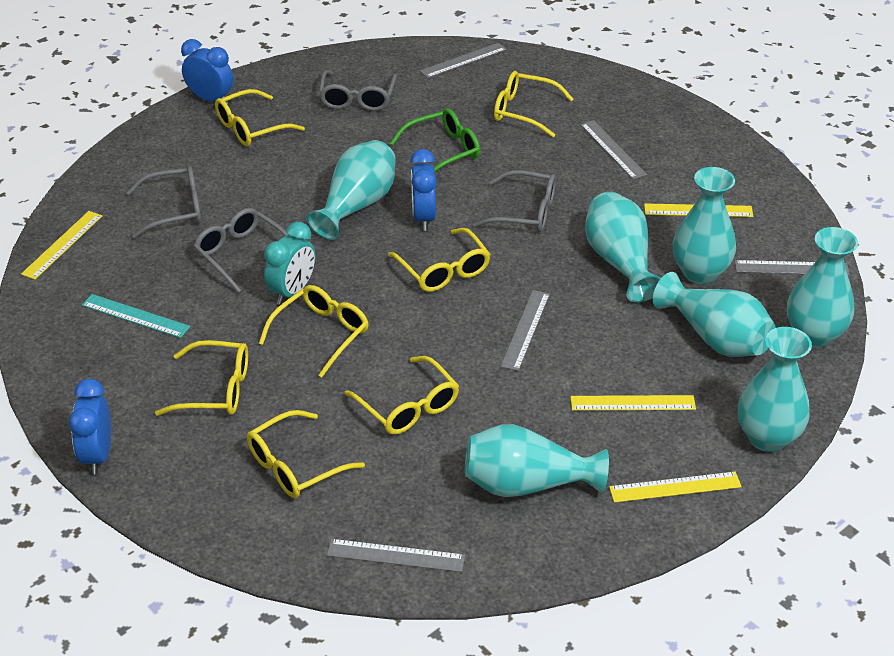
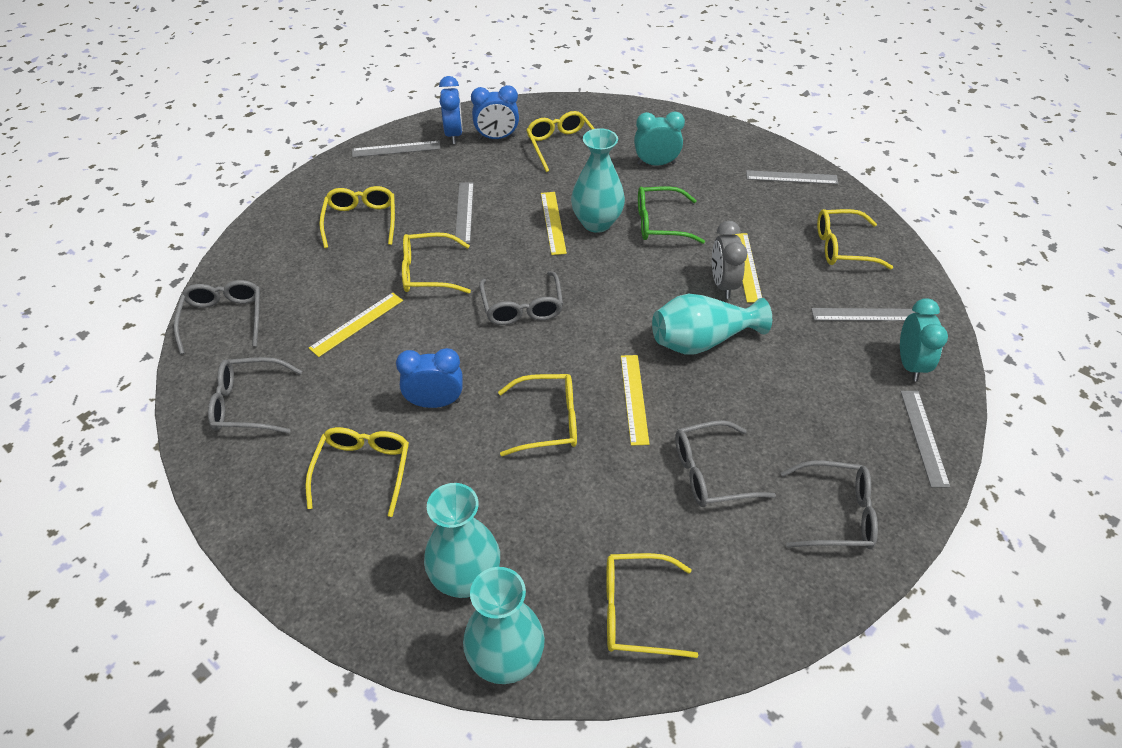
grey clock: none = 0 -> [712,221,747,299] = 1
grey glasses: [126,166,201,238] [194,208,289,293] [319,70,397,111] [473,170,556,232] = 4 -> [174,280,260,354] [208,357,302,433] [479,271,563,325] [675,420,776,507] [781,461,878,549] = 5
turquoise clock: [264,222,315,305] = 1 -> [634,111,685,166] [900,298,948,381] = 2
turquoise ruler: [82,294,190,338] = 1 -> none = 0
turquoise vase: [307,140,396,240] [465,424,609,497] [585,192,661,302] [653,272,776,357] [673,167,736,284] [738,327,812,452] [787,227,858,348] = 7 -> [424,483,500,598] [463,567,545,684] [571,128,625,233] [652,294,772,355] = 4

